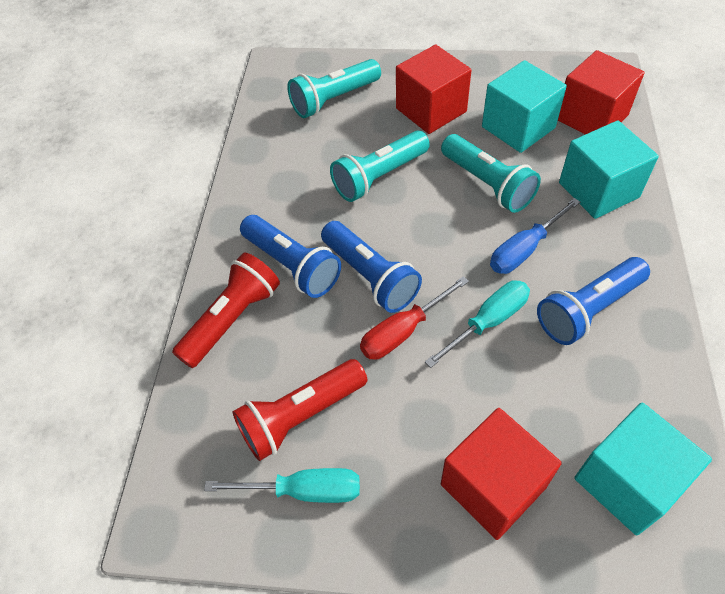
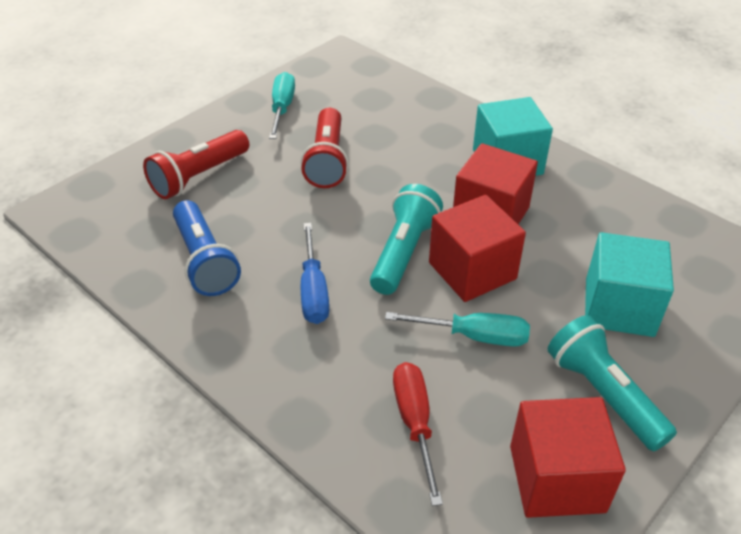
blue flashlight: [240,215,341,298] [321,221,422,313] [537,257,650,345] = 3 -> [173,200,241,296] = 1
turquoise cube: [482,60,567,153] [559,120,659,219] [574,402,712,535] = 3 -> [473,97,553,176] [585,232,674,337] = 2
turquoise flashlight: [287,59,381,118] [330,130,430,202] [441,134,541,213] = 3 -> [370,184,443,295] [547,315,677,451] = 2

